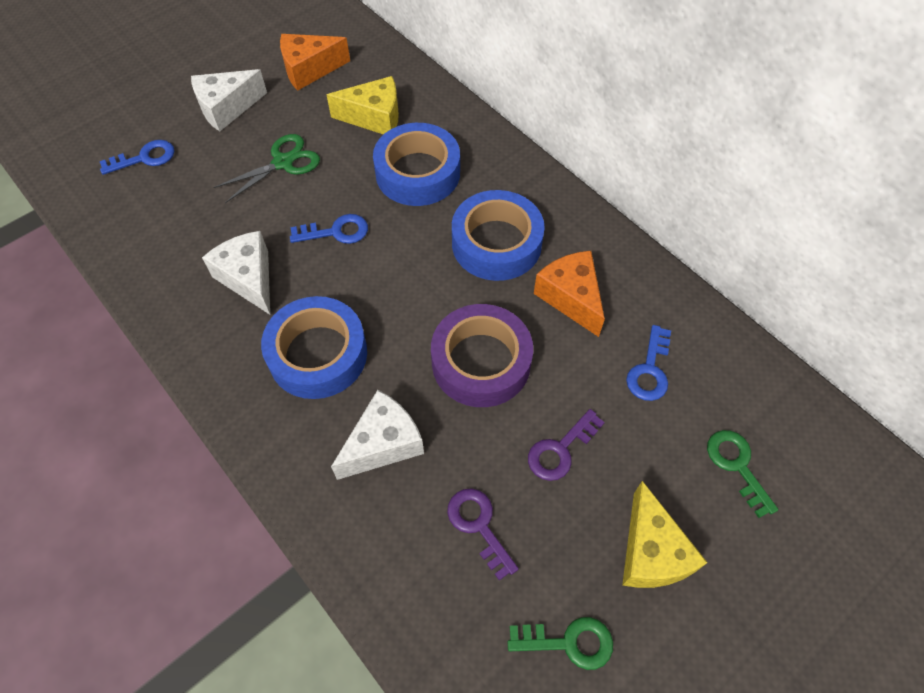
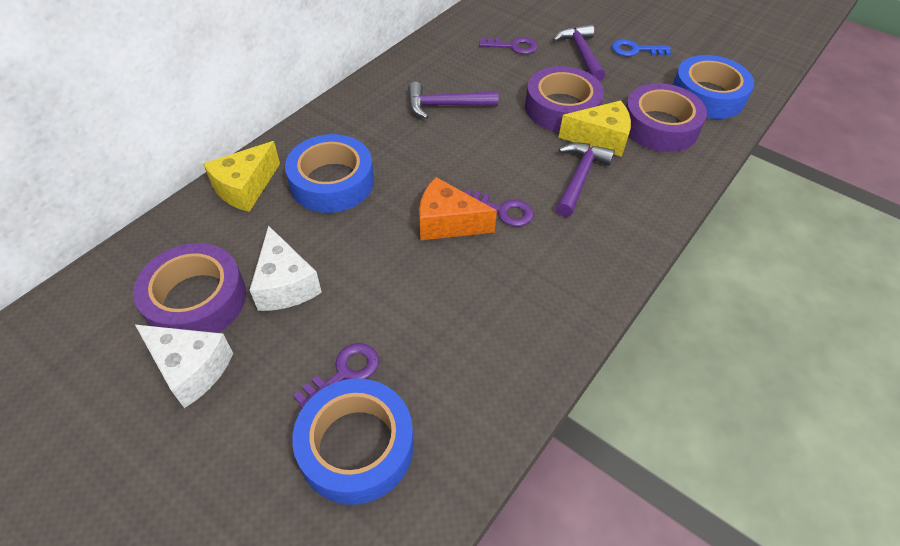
blue key: [100,140,174,175] [290,214,368,244] [626,325,671,401] = 3 -> [612,39,671,56] = 1
green key: [508,617,613,670] [707,430,778,518] = 2 -> none = 0
green scissors: [213,134,320,203] = 1 -> none = 0
orange cheese: [280,34,350,91] [534,251,605,337] = 2 -> [419,177,497,240] = 1
purple hammer: none = 0 -> [408,82,499,119] [553,24,605,81] [556,142,615,217] = 3
purple key: [447,488,519,581] [528,409,605,481] = 2 -> [293,343,379,409] [465,189,534,227] [479,37,538,54] = 3
purple tape: [431,304,533,407] = 1 -> [133,243,246,333] [525,66,604,132] [626,83,707,152] = 3
white cheese: [191,69,267,131] [202,231,270,315] [331,390,424,480] = 3 -> [135,325,233,408] [250,225,322,311] = 2

